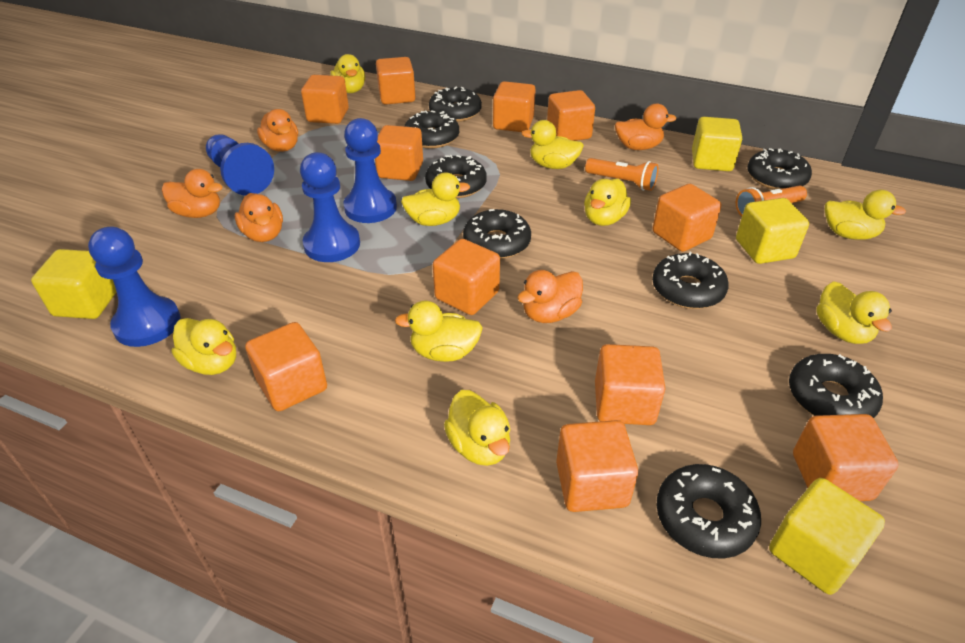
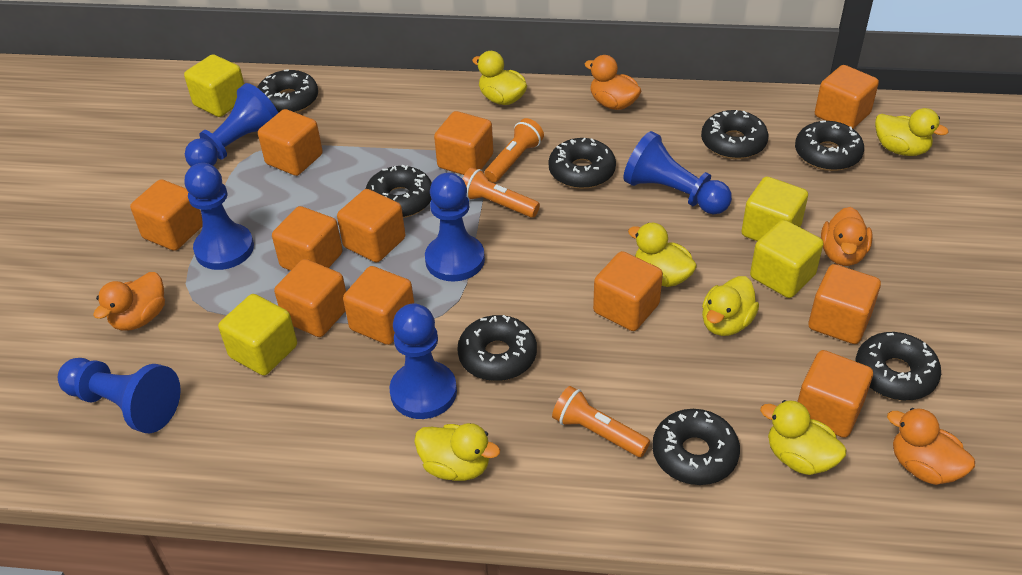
blue pawn: [88,227,181,347] [206,134,274,196] [300,152,360,262] [344,118,397,223] = 4 -> [58,358,181,433] [185,83,278,166] [185,163,254,270] [389,303,457,419] [425,173,485,282] [623,131,732,214] = 6
orange duck: [162,169,223,218] [235,193,283,242] [257,109,298,152] [518,270,583,323] [615,104,676,150] = 5 -> [93,272,165,331] [585,55,641,110] [821,207,873,266] [887,408,975,485] = 4
orange flashlight: [585,158,658,191] [736,186,807,216] = 2 -> [462,167,540,218] [484,118,544,182] [552,386,650,457] = 3
yellow duck: [172,318,236,375] [330,54,365,93] [395,301,483,362] [401,172,470,226] [444,390,511,466] [522,120,584,169] [584,179,631,226] [816,281,892,344] [824,190,906,240] = 9 -> [414,423,500,481] [472,51,527,105] [628,223,697,287] [702,276,759,336] [760,400,847,475] [875,108,948,156] = 6

